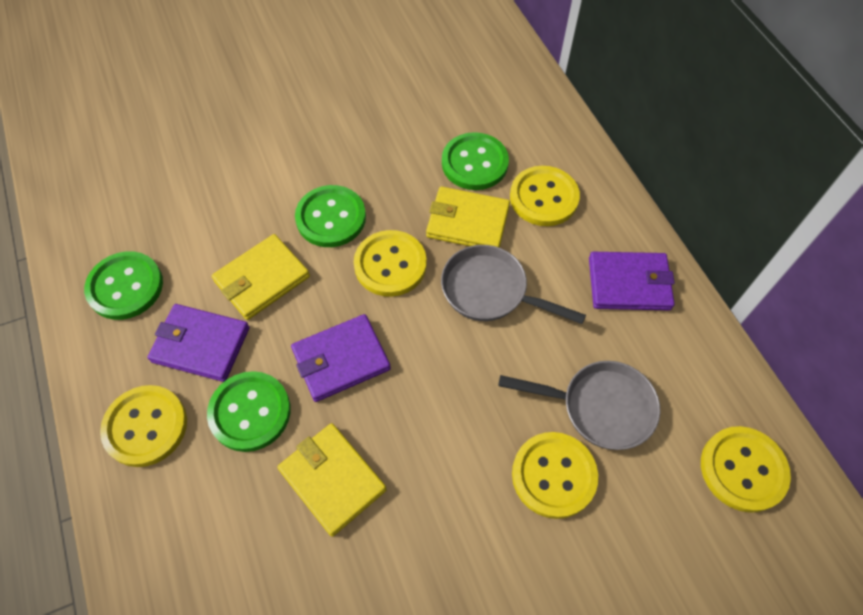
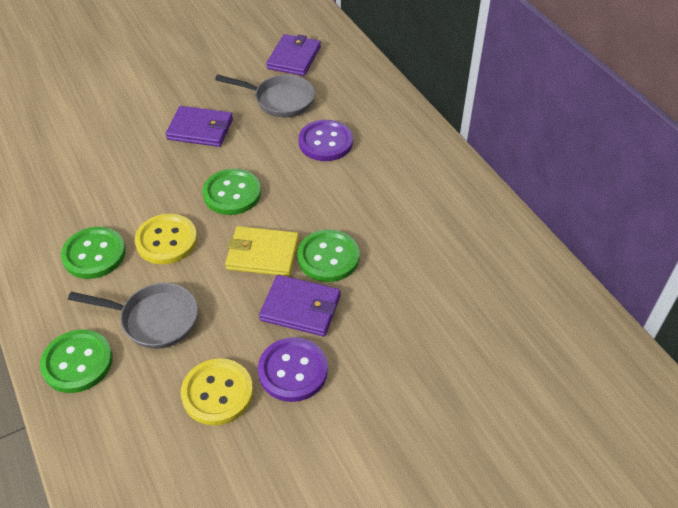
purple button: none = 0 -> [258,337,328,402] [299,120,353,161] = 2
yellow button: [100,385,187,467] [354,230,427,297] [510,166,580,226] [512,432,598,519] [701,426,791,513] = 5 -> [135,214,197,264] [181,358,253,426] = 2
yellow wallet: [212,234,310,320] [277,423,387,537] [426,187,510,248] = 3 -> [225,226,299,277] = 1

